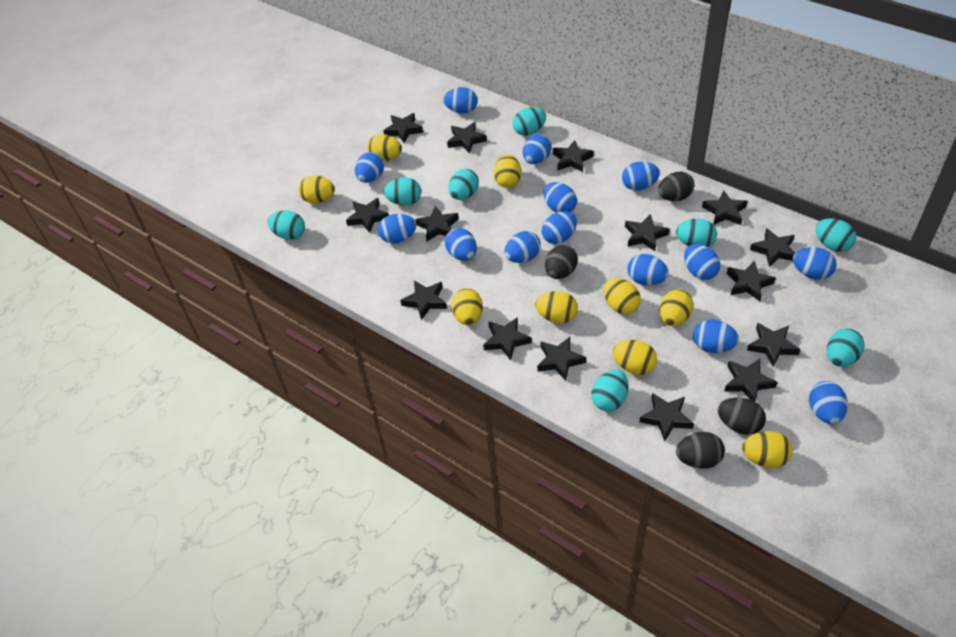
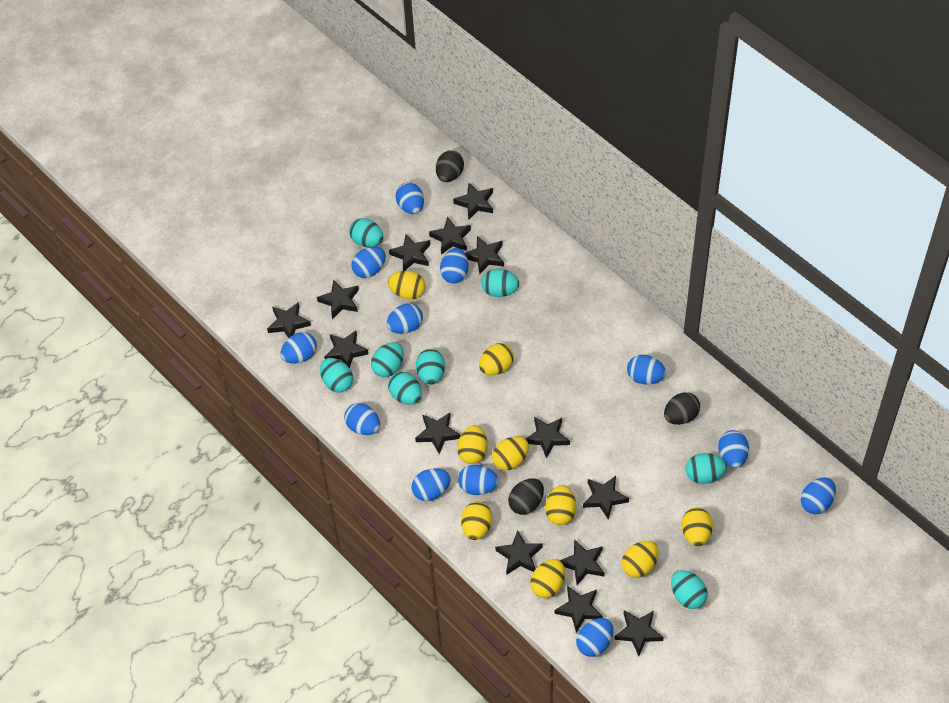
black egg: [545,245,578,279] [658,172,694,201] [676,432,725,469] [718,398,766,435] = 4 -> [436,150,464,182] [508,478,544,515] [664,392,700,425] = 3
black star: [346,198,389,233] [383,113,423,143] [400,280,447,320] [415,206,459,241] [447,122,487,154] [483,317,532,360] [537,337,586,381] [553,140,594,172] [625,214,670,251] [639,393,694,441] [702,190,748,225] [724,359,778,402] [727,261,776,301] [747,323,801,367] [750,228,795,267] = 15 -> [267,302,311,338] [317,279,359,319] [324,330,368,368] [389,234,430,271] [415,413,461,454] [429,216,471,255] [453,183,493,220] [465,236,504,275] [495,530,542,575] [525,417,570,458] [555,586,603,633] [560,539,604,585] [583,476,629,520] [614,610,664,656] = 14
blue egg: [355,152,384,183] [378,214,416,244] [443,87,478,114] [445,228,477,261] [505,231,541,263] [523,134,551,164] [542,211,577,244] [543,182,577,213] [622,162,660,191] [627,254,669,285] [684,244,721,280] [693,320,739,353] [793,247,836,280] [809,381,848,424] = 14 -> [281,332,317,364] [344,403,380,435] [351,246,386,278] [387,303,423,334] [395,182,424,214] [412,468,451,501] [440,248,469,284] [458,465,499,495] [576,618,613,657] [627,355,666,384] [718,430,749,468] [801,477,836,514] = 12

